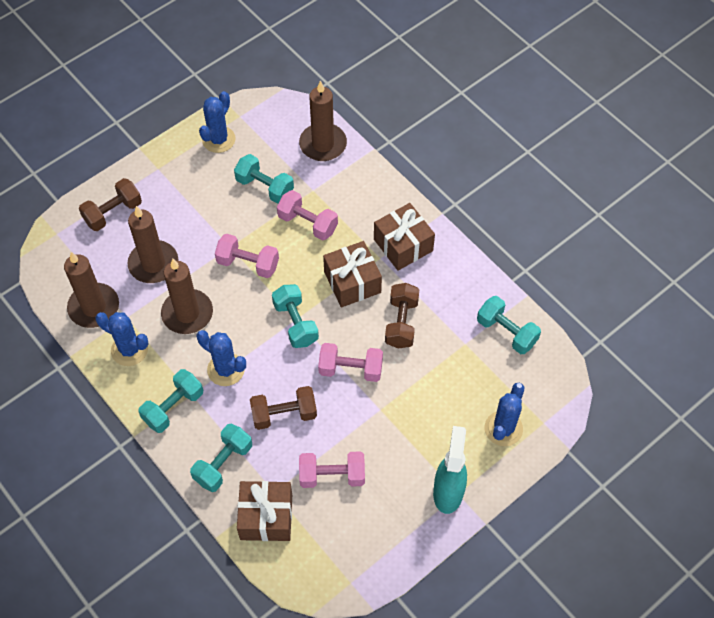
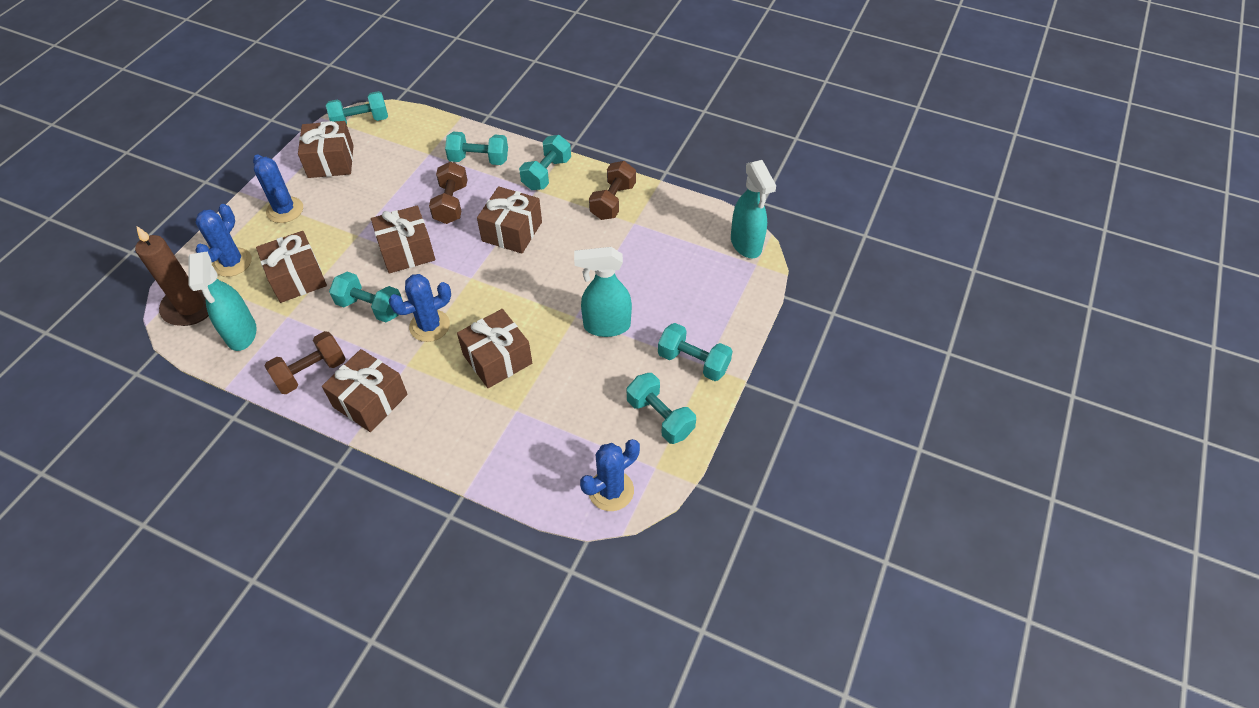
brown candle: [64,252,119,328] [127,206,178,283] [161,259,213,334] [299,80,347,161] = 4 -> [135,226,209,326] = 1
brown gift: [237,481,292,541] [323,241,382,307] [374,203,435,271] = 3 -> [256,231,327,303] [298,121,354,178] [322,349,408,432] [371,205,435,273] [457,309,532,388] [477,186,542,253] = 6
pink dumbbell: [215,234,279,278] [277,190,338,241] [299,451,365,488] [318,343,383,382] = 4 -> none = 0
turquoise dumbbell: [138,369,203,433] [190,424,252,492] [234,154,294,204] [272,284,319,348] [477,296,541,354] = 5 -> [326,91,388,124] [329,272,403,322] [445,132,508,165] [519,135,571,190] [627,373,696,444] [658,323,733,381] = 6
turquoise spray bottle: [433,426,467,514] = 1 -> [188,251,257,351] [574,247,632,337] [731,160,776,258] = 3

